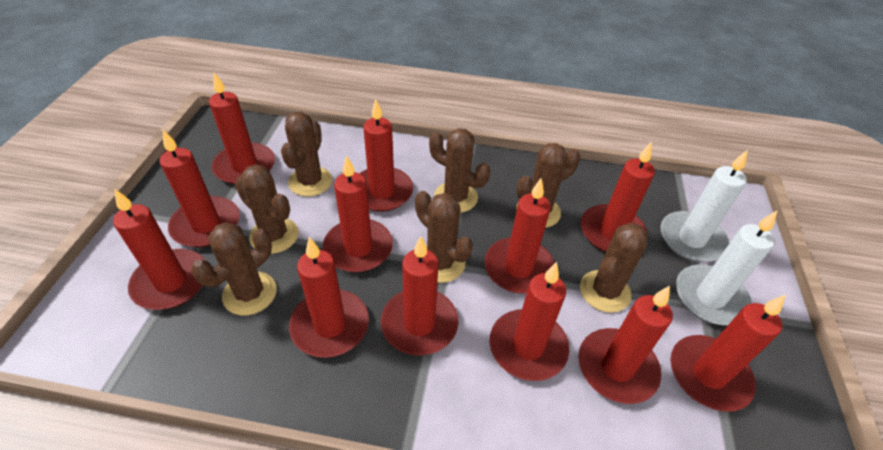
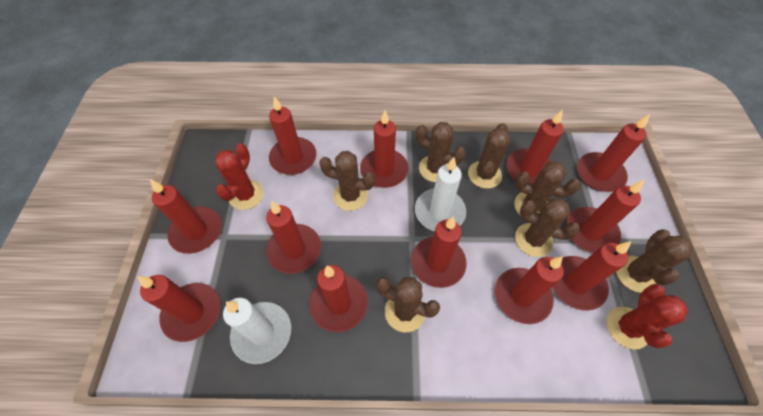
red cactus: none = 0 -> [215,143,264,210] [606,284,688,349] = 2

